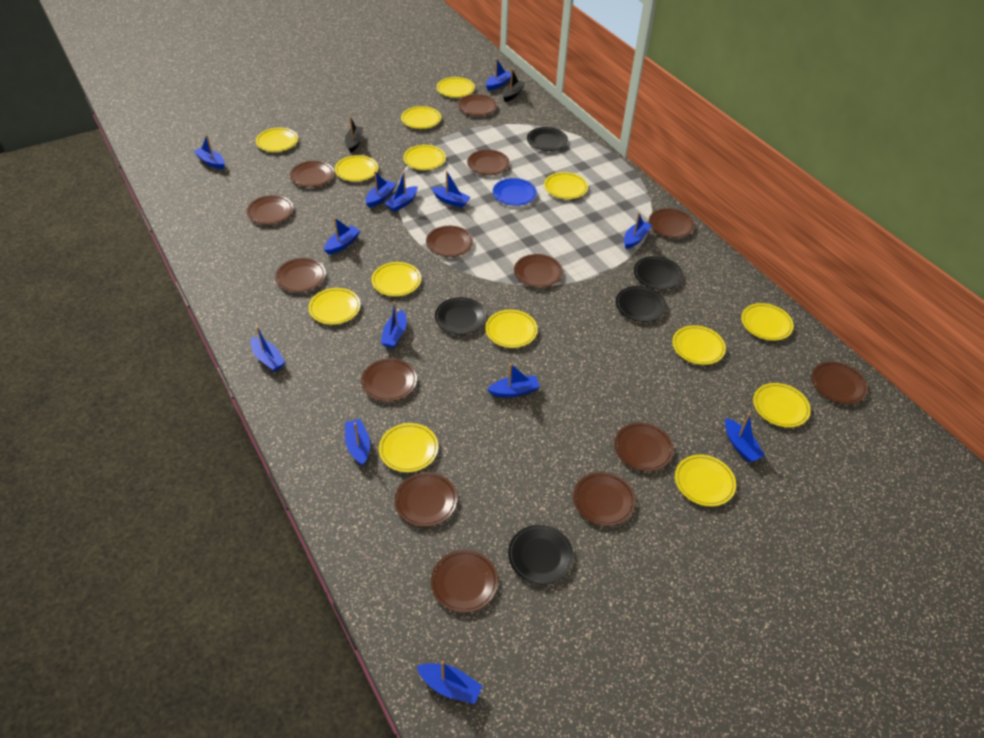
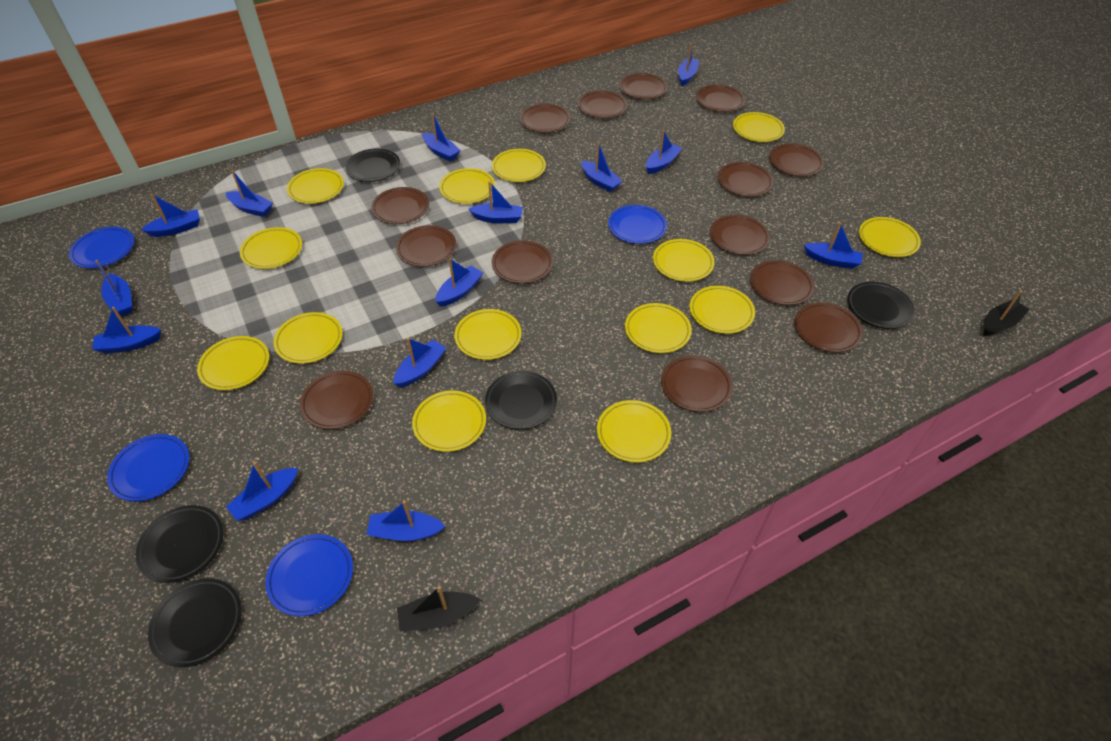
blue boat: [193,135,225,169] [250,326,285,372] [324,217,360,255] [345,419,370,466] [365,171,396,208] [381,302,407,348] [384,172,418,212] [417,661,483,704] [432,171,471,208] [486,58,511,91] [487,363,540,397] [624,212,652,249] [725,413,765,462] = 13 -> [92,307,161,354] [95,260,132,316] [141,194,200,237] [226,170,273,217] [226,461,298,521] [366,501,445,541] [394,338,446,387] [423,113,461,161] [436,258,483,307] [469,181,523,223] [581,142,623,192] [646,130,682,174] [678,43,699,86] [804,222,863,269] = 14
blue plate: [493,178,537,206] = 1 -> [69,227,135,268] [107,434,190,501] [265,534,353,616] [608,205,667,244] = 4

